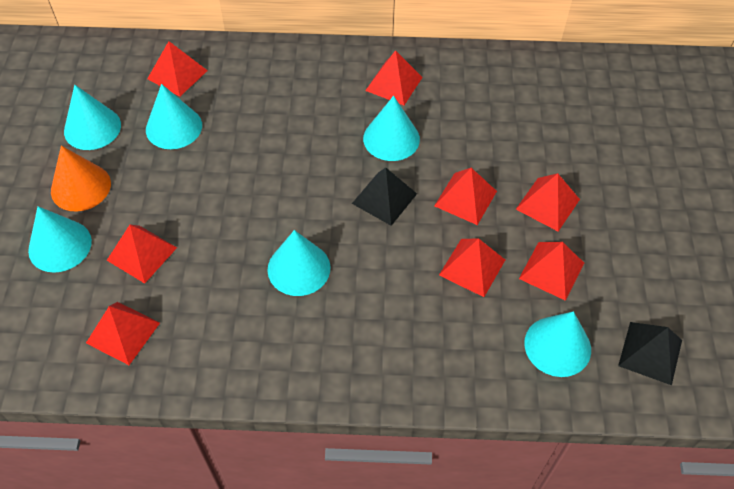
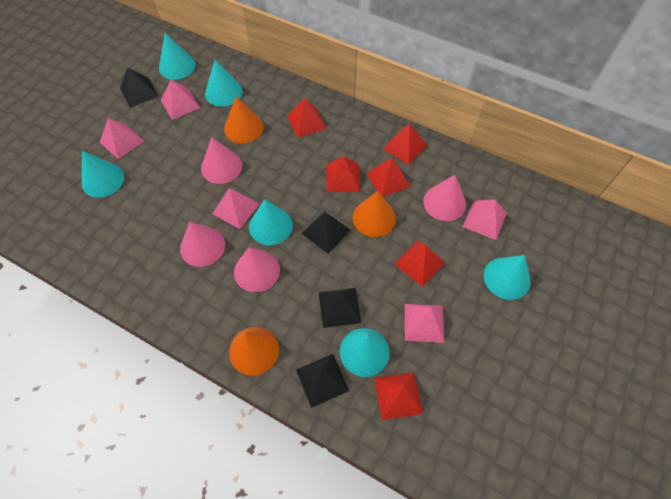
black pyramid: [352,168,417,226] [618,322,682,385] = 2 -> [120,67,159,107] [296,354,349,408] [302,211,350,254] [318,288,361,328] = 4
orange cone: [51,145,111,211] = 1 -> [224,96,263,143] [229,327,279,376] [353,191,396,237] = 3
pink cone: none = 0 -> [180,221,225,267] [201,137,242,184] [234,247,280,292] [423,175,466,221] = 4
pink pyramid: none = 0 -> [100,118,144,159] [161,80,200,120] [212,188,260,229] [405,304,444,343] [463,200,507,240] = 5
red pyramid: [86,302,160,365] [107,224,177,283] [147,41,208,97] [365,50,423,105] [434,168,497,225] [439,238,505,297] [516,173,580,232] [519,242,584,301] = 8 -> [287,98,327,138] [326,156,360,192] [366,158,411,197] [374,372,423,420] [383,124,427,165] [394,241,445,287] = 6

